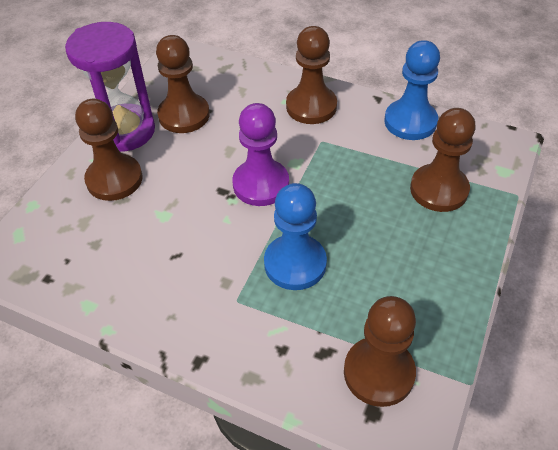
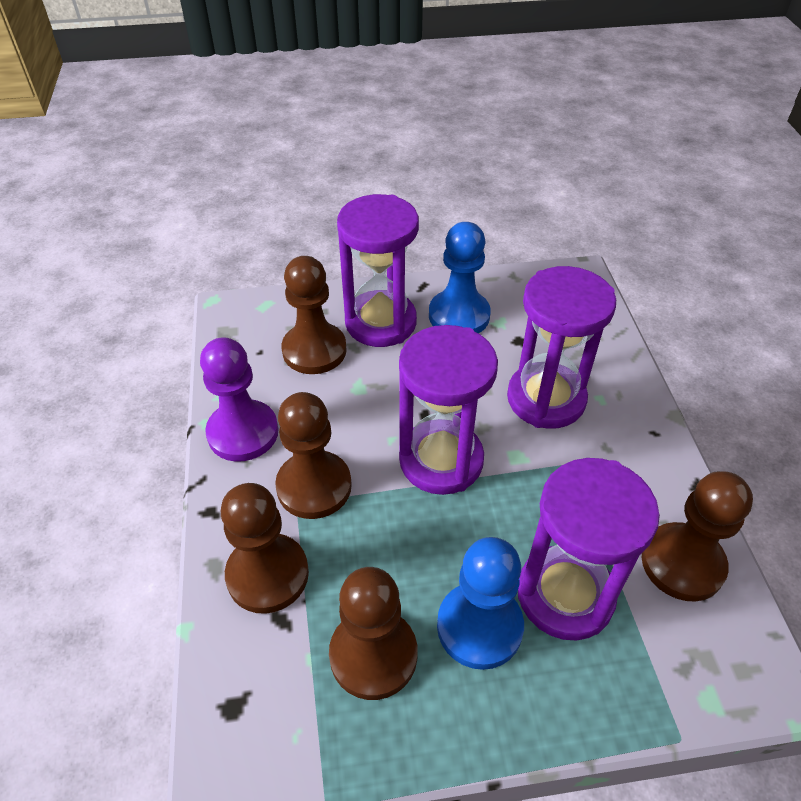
purple hourglass: [65,22,155,152] = 1 -> [337,194,419,347] [399,325,498,495] [507,266,616,429] [518,458,660,640] = 4

